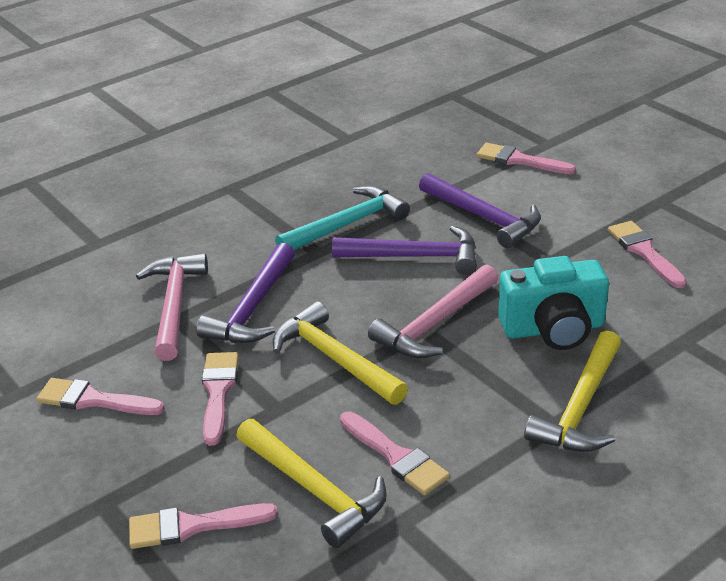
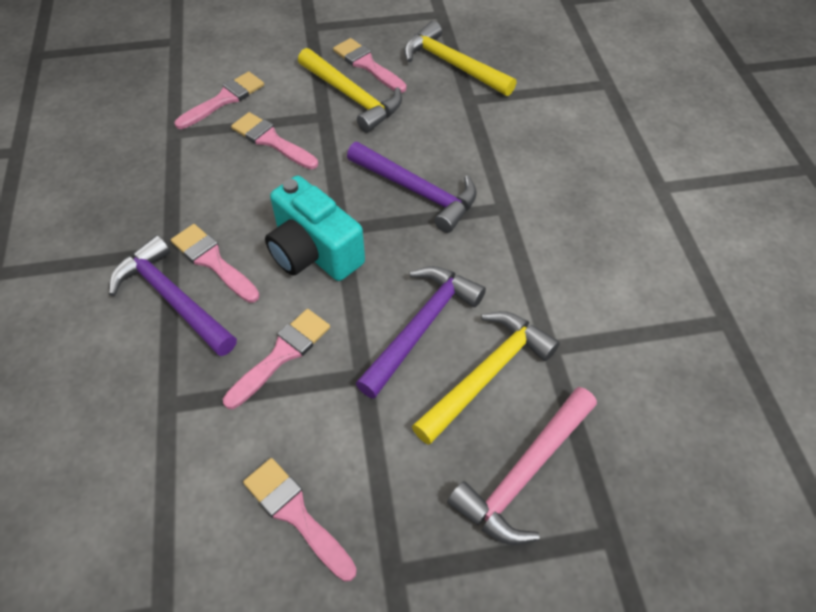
pink hammer: [136,254,208,361] [368,265,498,358] = 2 -> [447,387,597,545] = 1
turquoise hammer: [275,186,410,250] = 1 -> none = 0

